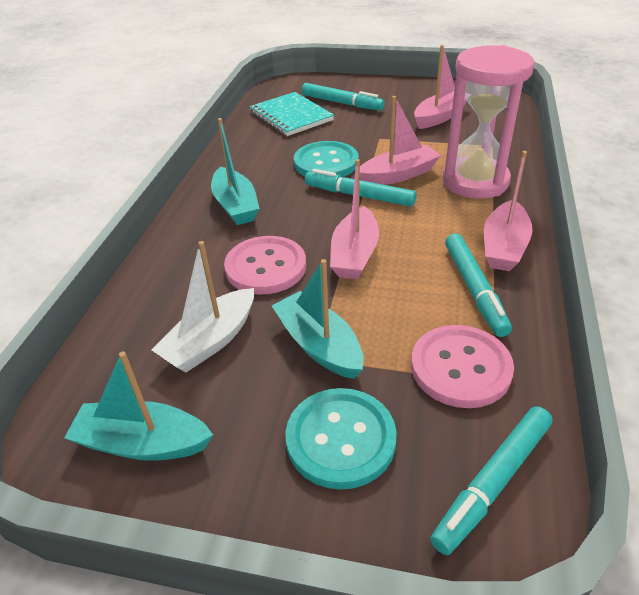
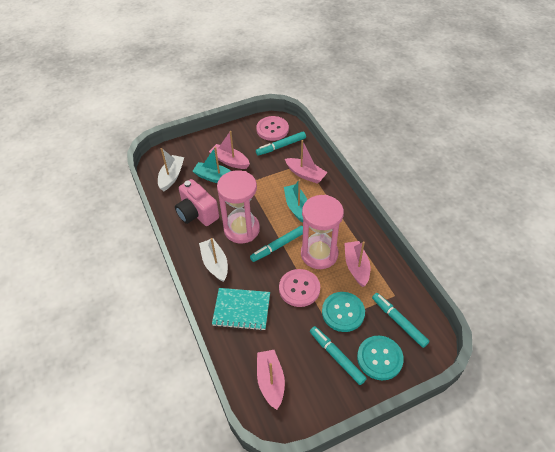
pink camera: none = 0 -> [175,179,219,226] = 1
pink hourglass: [443,45,534,198] = 1 -> [217,170,260,243] [301,195,344,269] = 2
turquoise boat: [64,351,213,461] [211,118,259,225] [272,259,364,379] = 3 -> [192,147,231,183] [284,179,307,223] = 2
white boat: [152,241,254,372] = 1 -> [158,148,184,191] [199,238,228,282] = 2

